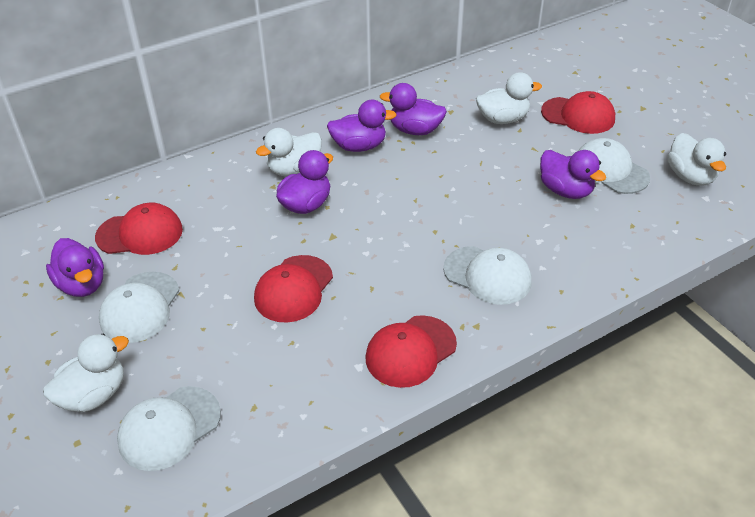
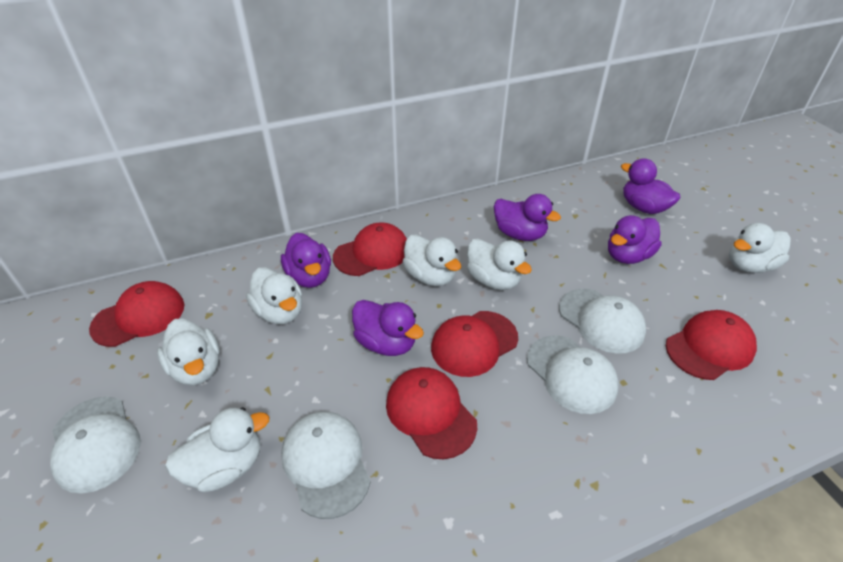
red cap: [95,203,183,255] [254,255,333,323] [365,315,457,388] [541,91,615,134] = 4 -> [89,281,184,347] [333,222,407,276] [386,367,477,459] [431,311,518,377] [666,310,757,380] = 5
white duck: [43,334,129,412] [256,128,322,176] [476,72,542,124] [667,133,726,186] = 4 -> [157,319,220,385] [165,407,269,492] [246,267,302,324] [403,235,461,286] [467,238,532,290] [729,223,791,273] = 6

